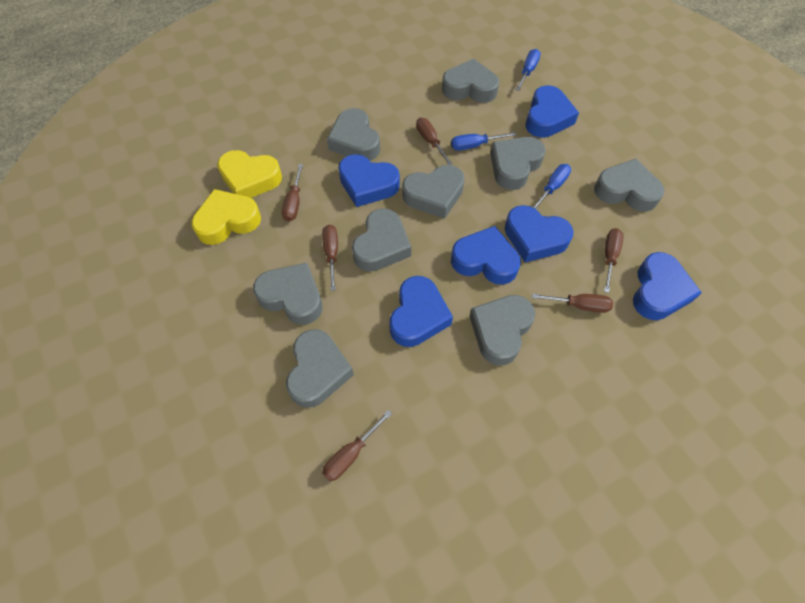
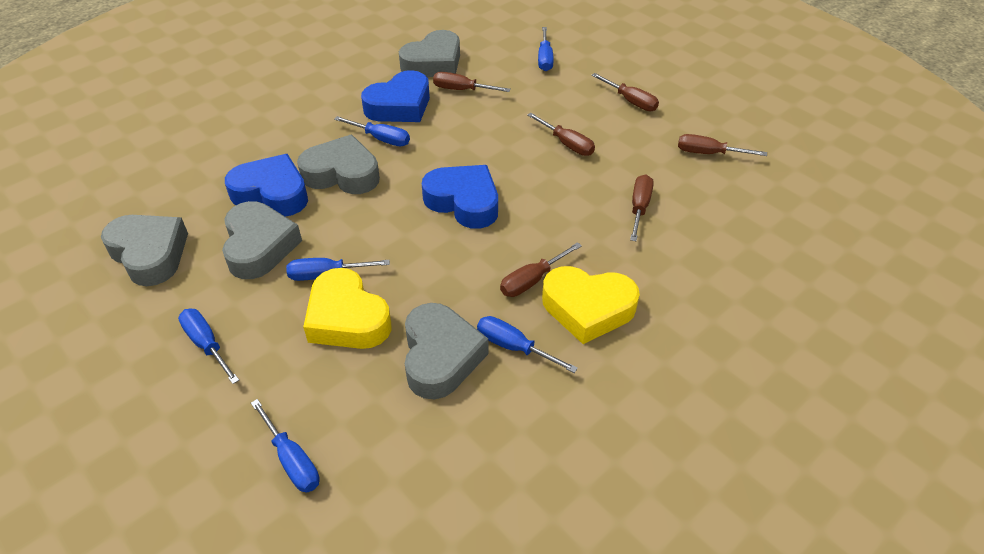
blue heart: [338,154,400,207] [389,276,453,347] [451,226,521,285] [505,205,574,262] [526,85,579,138] [633,252,702,320] = 6 -> [225,154,308,217] [361,70,430,122] [422,165,498,229] = 3
blue screwdriver: [451,132,516,150] [516,49,541,91] [532,164,571,209] = 3 -> [178,309,239,384] [251,399,320,493] [286,258,390,281] [334,116,410,146] [477,316,578,373] [538,27,554,71] = 6
grey heart: [253,263,322,325] [286,329,354,408] [327,108,380,161] [352,208,411,272] [402,165,465,219] [442,59,499,103] [469,295,535,366] [490,137,546,190] [594,159,665,212] = 9 -> [101,215,188,286] [222,201,302,279] [297,135,380,194] [399,30,460,77] [405,303,488,399] = 5

